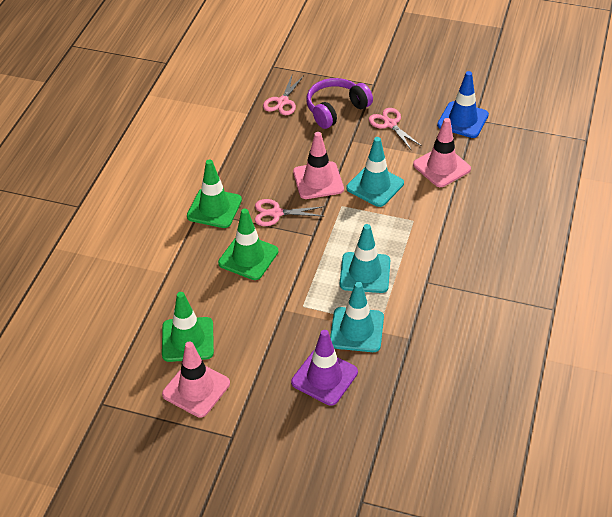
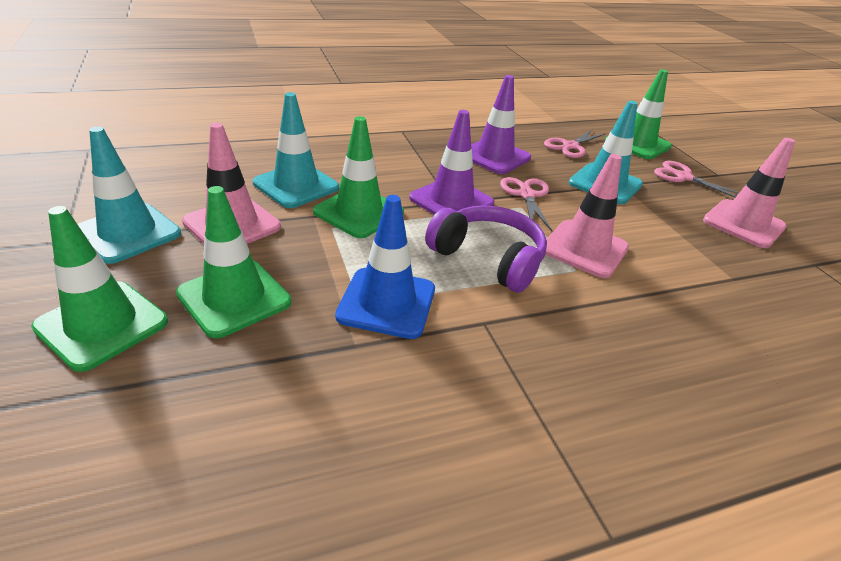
green traffic cone: [162,292,214,362] [187,159,242,228] [218,209,278,280] = 3 -> [31,206,168,372] [176,186,291,338] [313,116,404,238] [605,69,672,159] = 4
purple traffic cone: [291,330,358,406] = 1 -> [409,110,494,215] [471,75,531,174] = 2

